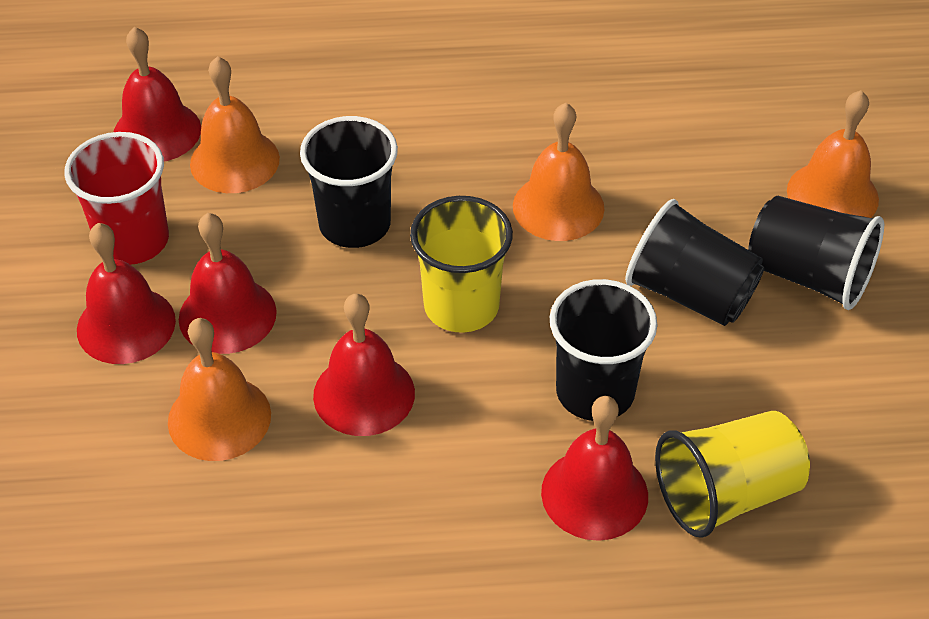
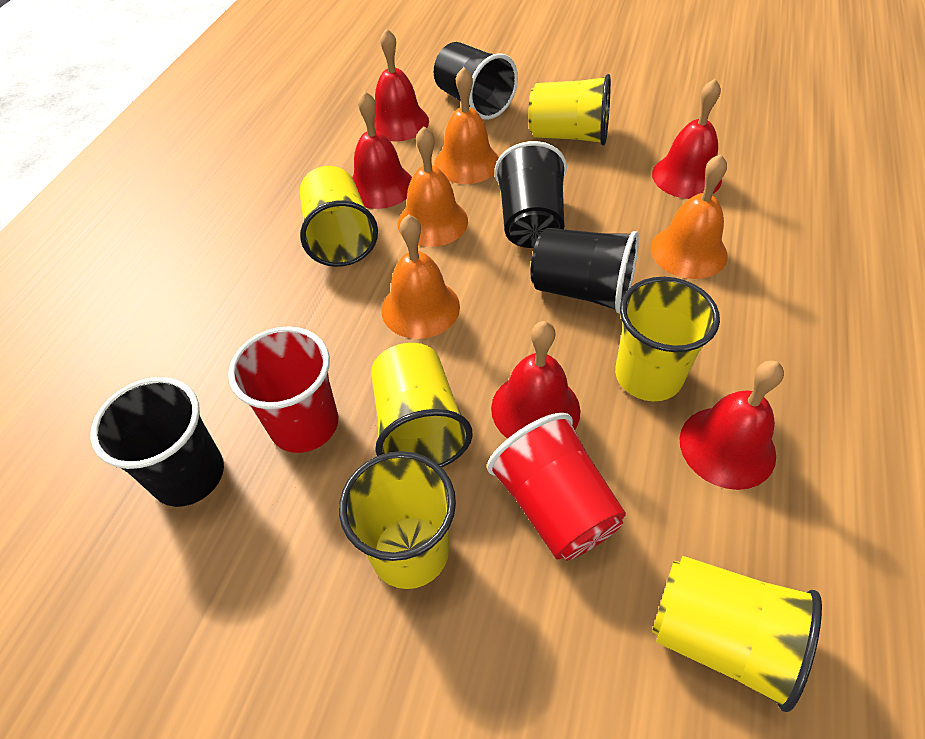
red cup: [64,132,169,265] = 1 -> [228,326,338,453] [487,413,626,561] = 2
yellow cup: [410,196,513,333] [655,411,810,538] = 2 -> [300,166,378,267] [339,451,456,589] [371,343,473,467] [528,74,611,146] [615,277,720,401] [652,556,822,712] = 6

